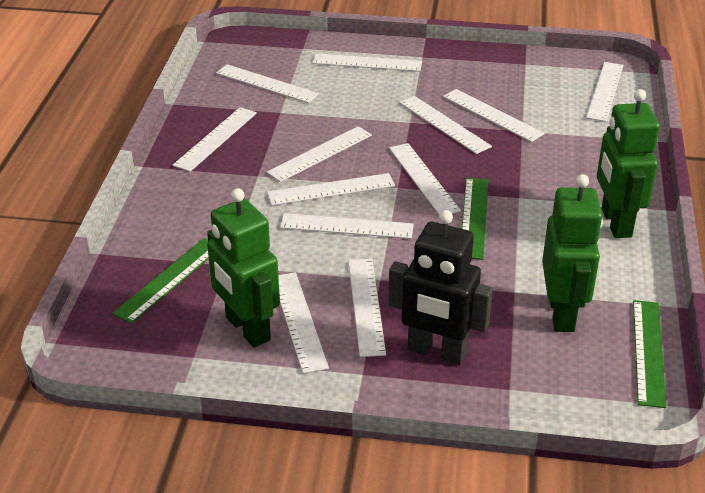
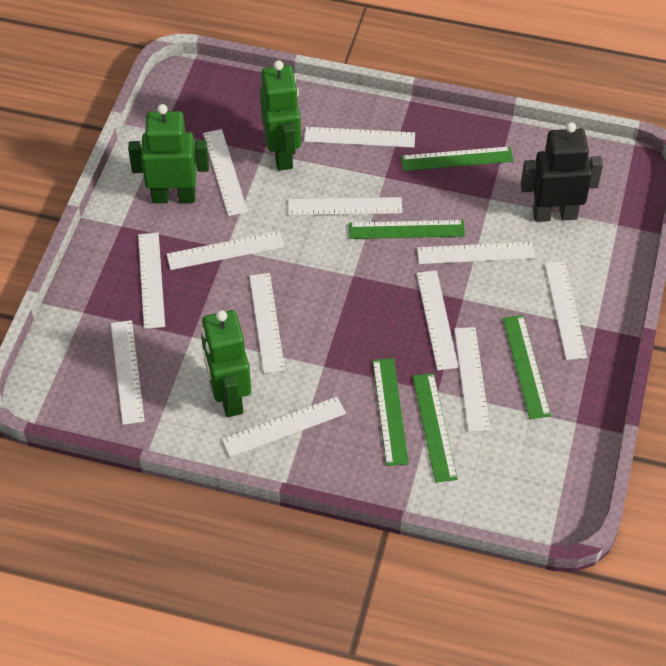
green ruler: [112,238,209,324] [462,178,488,260] [633,300,666,408] = 3 -> [349,220,465,239] [373,358,409,466] [401,146,514,171] [412,373,458,483] [503,315,551,419] = 5

